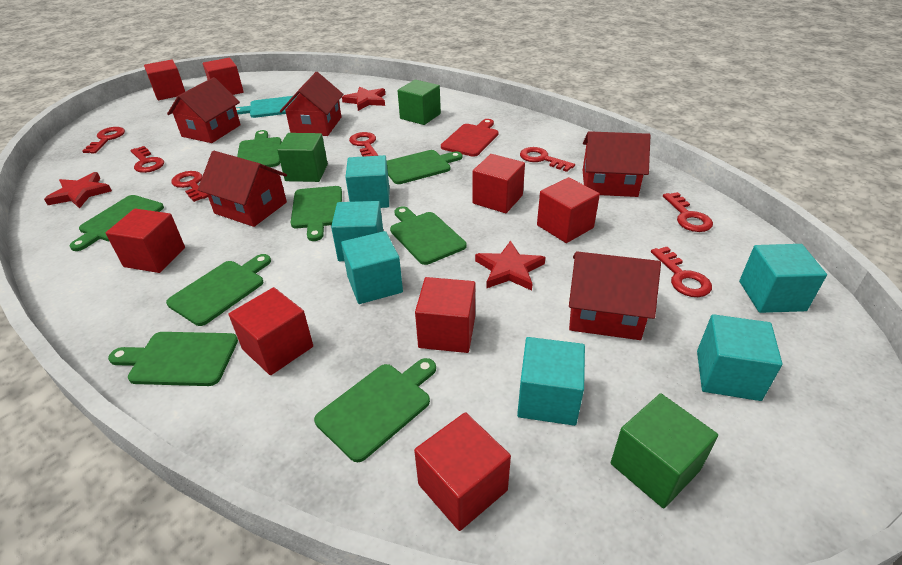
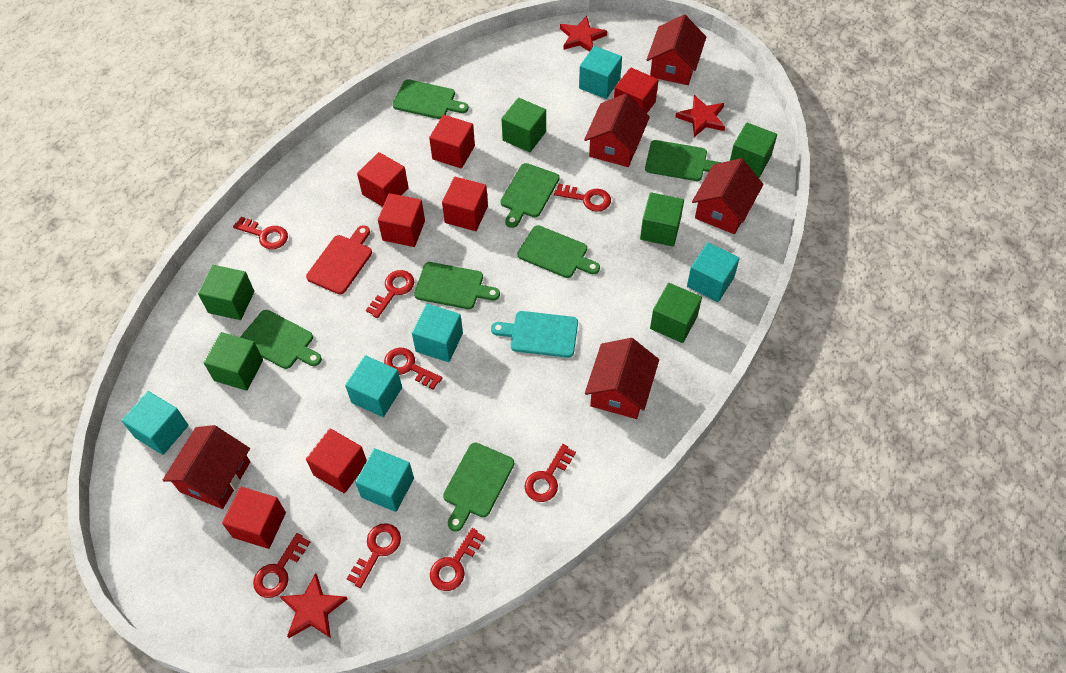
green cube: [277,133,328,182] [398,80,441,125] [611,393,718,508] = 3 -> [198,265,254,320] [204,332,263,391] [501,98,546,152] [640,192,684,247] [650,283,702,343] [730,122,777,178] = 6
green cutting board: [69,195,164,251] [108,332,238,386] [166,254,271,326] [237,130,282,167] [291,186,342,241] [314,358,436,462] [387,150,462,184] [390,206,466,265] = 8 -> [241,310,322,369] [393,79,469,119] [414,262,500,309] [443,442,514,532] [500,163,559,228] [517,225,600,278] [645,140,722,181] = 7
red cube: [106,209,185,273] [144,60,185,100] [203,58,244,95] [228,287,313,375] [414,412,511,531] [415,277,475,353] [472,154,525,213] [537,177,600,243] = 8 -> [222,486,286,549] [306,428,367,494] [357,152,408,207] [378,193,425,247] [429,115,475,168] [442,177,488,231] [614,67,658,113] = 7
red key: [82,127,125,153] [130,146,164,173] [171,171,208,202] [349,132,378,157] [520,147,575,172] [651,247,712,297] [663,192,713,232] = 7 -> [233,217,288,249] [253,533,310,598] [347,523,401,588] [366,270,414,318] [384,348,442,390] [430,528,485,591] [525,444,576,502] [554,184,611,212] = 8

